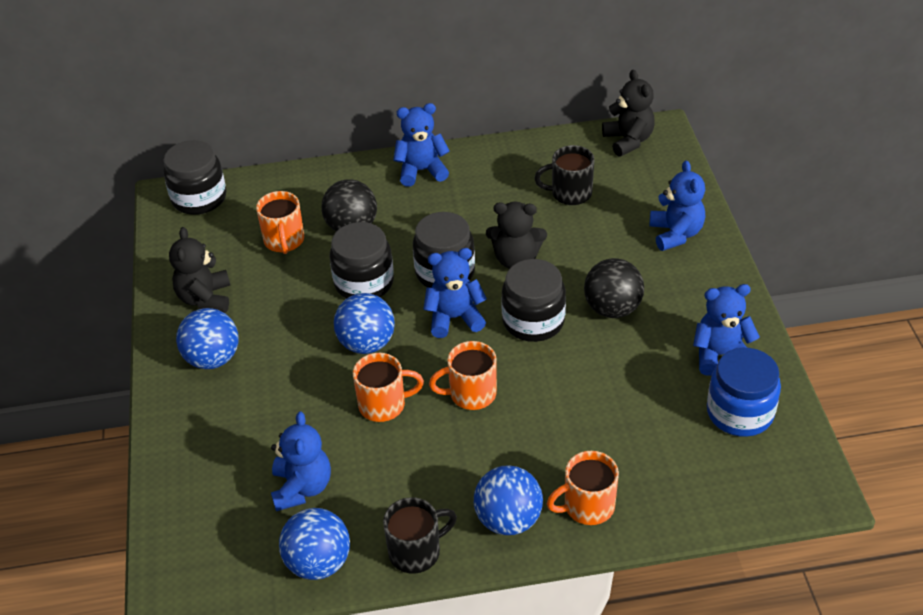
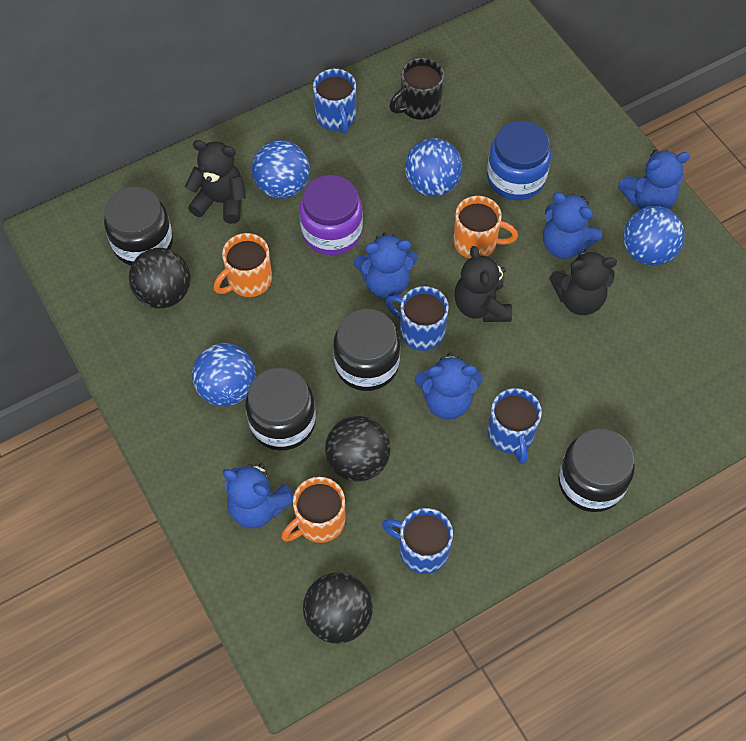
black ball: [321,179,377,232] [584,258,644,318] = 2 -> [129,248,191,308] [303,572,373,644] [325,416,391,482] = 3
black mug: [383,497,457,574] [534,145,594,205] = 2 -> [389,58,444,120] = 1
blue mug: none = 0 -> [313,69,356,134] [382,508,453,574] [385,286,449,351] [488,388,542,465] = 4
orange mug: [256,191,304,254] [353,353,424,422] [429,341,497,410] [547,451,619,525] = 4 -> [214,233,272,297] [282,477,345,543] [453,196,518,259] = 3
purple jar: none = 0 -> [299,175,363,255] = 1

